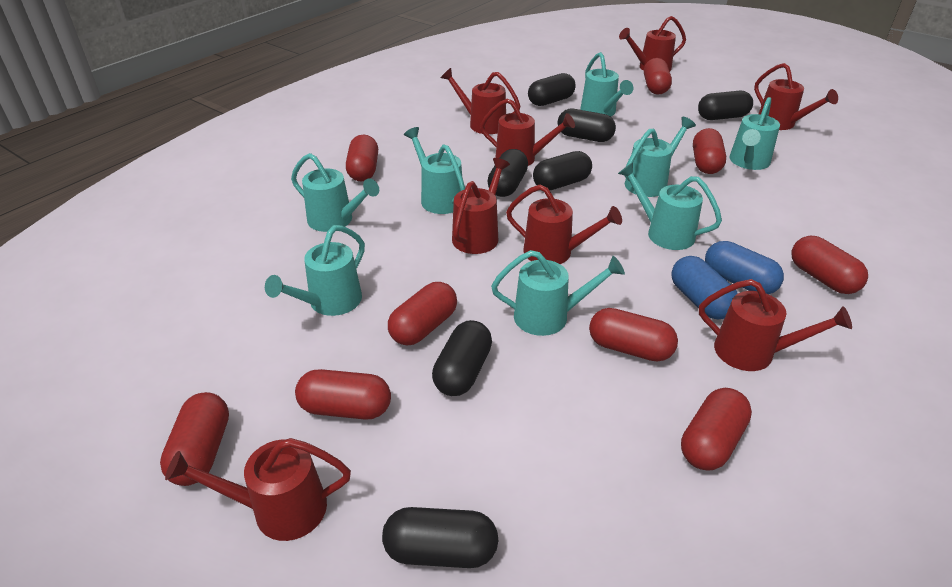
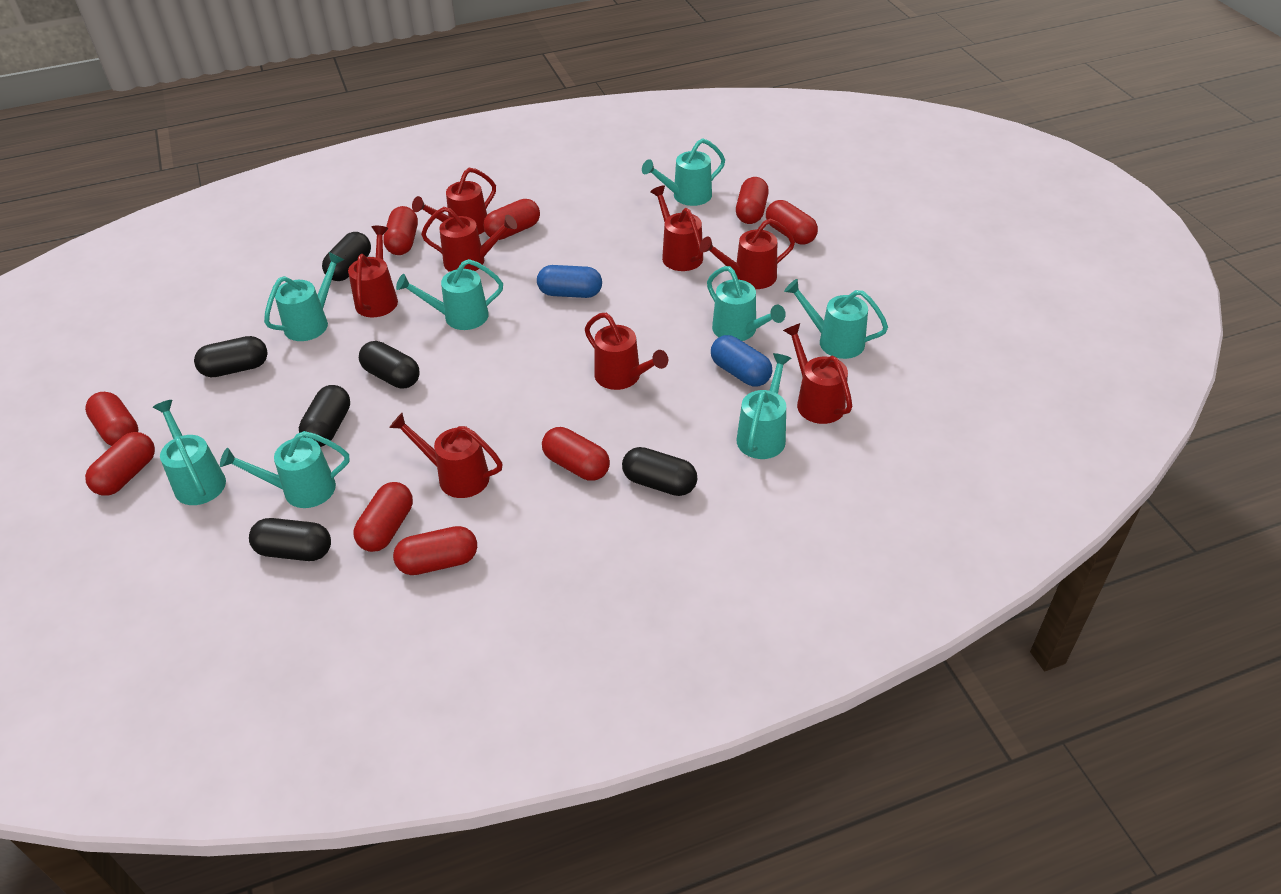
black capsule: [382,507,498,568] [432,320,492,396] [487,149,528,197] [528,73,576,106] [533,151,592,190] [558,109,616,142] [698,91,753,120] = 7 -> [194,336,268,377] [249,518,331,561] [299,385,350,447] [322,232,371,281] [359,341,419,389] [622,447,697,496] = 6

